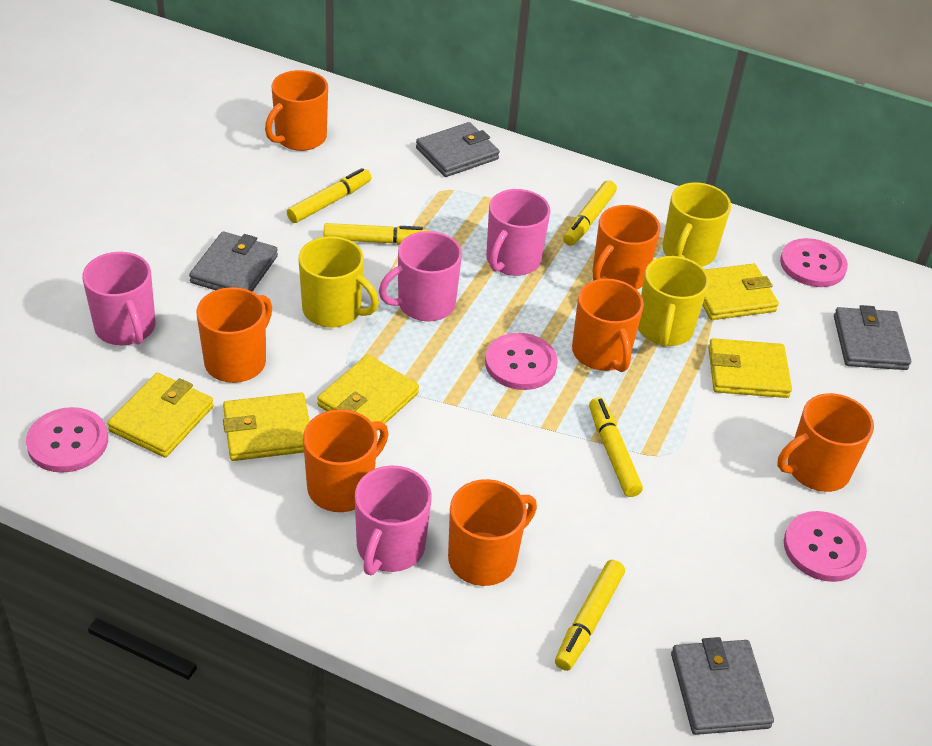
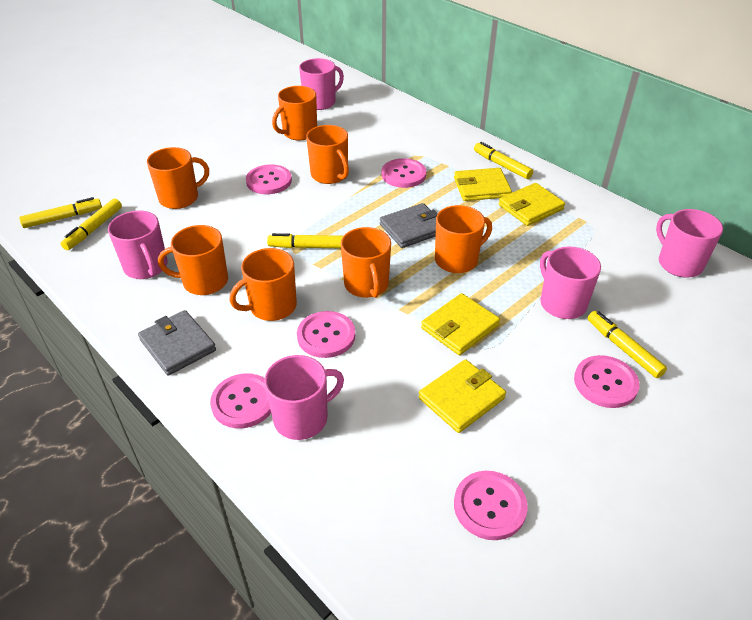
grey wallet: [189,231,278,292] [416,122,500,177] [671,637,774,735] [834,305,911,370] = 4 -> [138,310,216,376] [380,203,438,248] = 2
pink button: [26,407,108,473] [485,333,558,390] [780,238,848,287] [784,511,867,582] = 4 -> [210,373,271,428] [246,164,292,194] [297,311,355,358] [382,158,426,188] [454,471,528,540] [574,355,640,408] = 6
pink mug: [82,252,155,345] [355,465,432,575] [379,231,462,322] [486,189,551,276] = 4 -> [108,211,168,279] [264,355,344,440] [299,58,344,110] [540,246,601,319] [656,209,723,277] = 5
yellow mug: [299,236,379,328] [638,256,709,347] [662,183,731,267] = 3 -> none = 0
yellow wallet: [107,373,214,458] [223,392,310,461] [317,355,419,431] [702,264,779,320] [708,338,792,398] = 5 -> [418,359,506,433] [421,293,500,355] [454,168,512,201] [498,183,565,226] = 4

